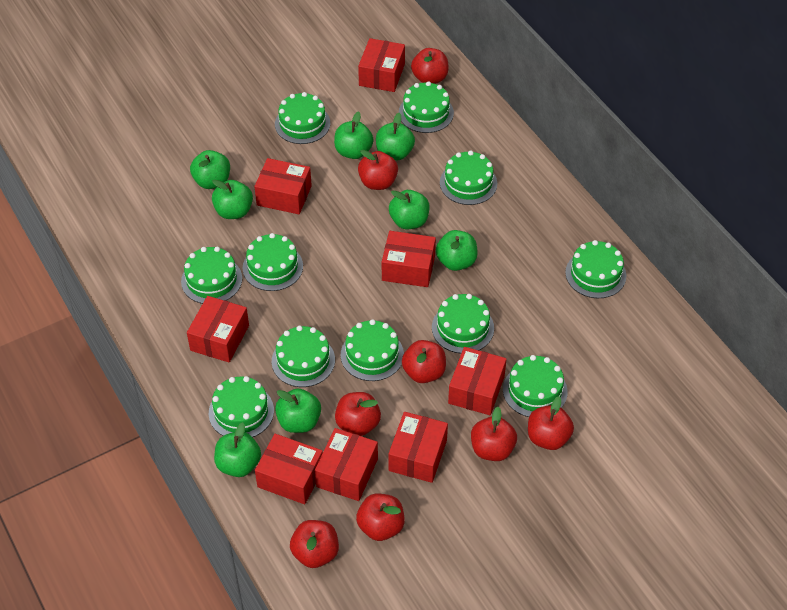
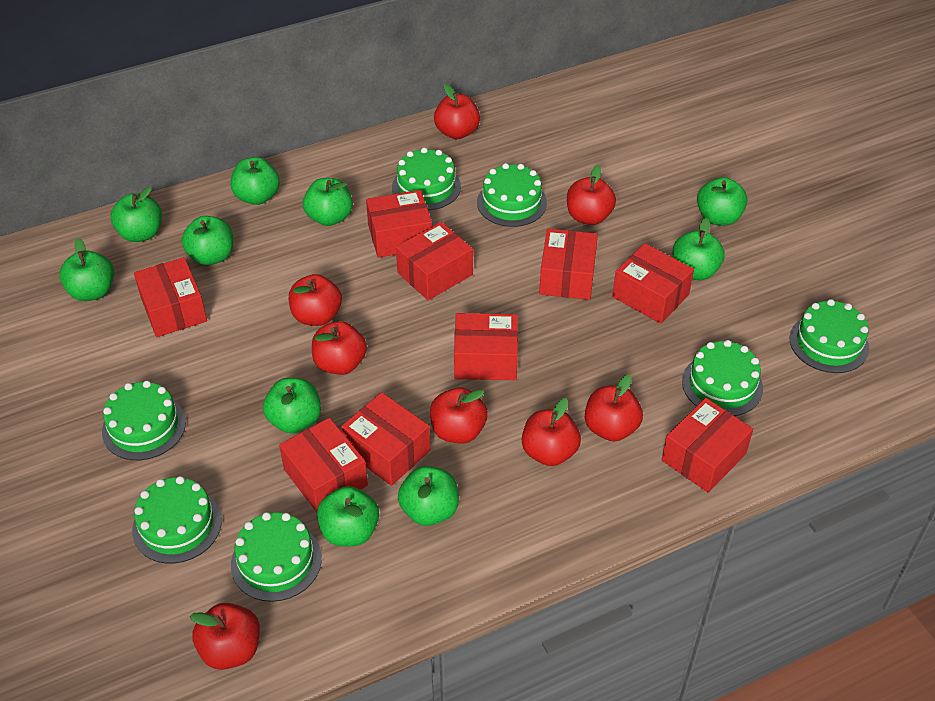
green apple: [190,150,230,189] [212,179,253,219] [214,422,261,477] [275,389,321,433] [334,111,374,159] [376,113,415,160] [389,190,430,229] [436,230,478,271] = 8 -> [59,238,114,301] [111,186,162,242] [182,216,233,265] [231,157,280,205] [263,378,321,433] [303,178,353,226] [317,486,379,546] [398,466,459,526] [673,218,725,280] [697,177,747,226] = 10
green cake: [181,247,242,304] [209,376,274,437] [243,233,303,291] [272,326,335,387] [275,92,330,144] [341,319,404,381] [399,81,454,133] [432,294,494,353] [440,151,497,205] [503,355,568,417] [565,240,626,298] = 11 -> [102,381,186,460] [132,476,222,563] [231,512,322,602] [392,148,461,210] [477,163,547,227] [682,340,763,416] [790,299,869,373] = 7
red box: [187,296,249,362] [254,158,312,214] [255,434,323,504] [315,428,378,501] [358,38,405,92] [382,231,436,287] [388,412,448,483] [448,347,507,415] = 8 -> [134,257,207,337] [279,418,368,513] [341,392,430,486] [366,190,432,258] [396,222,473,300] [454,313,518,380] [539,229,598,300] [612,243,694,324] [662,398,753,493] = 9

